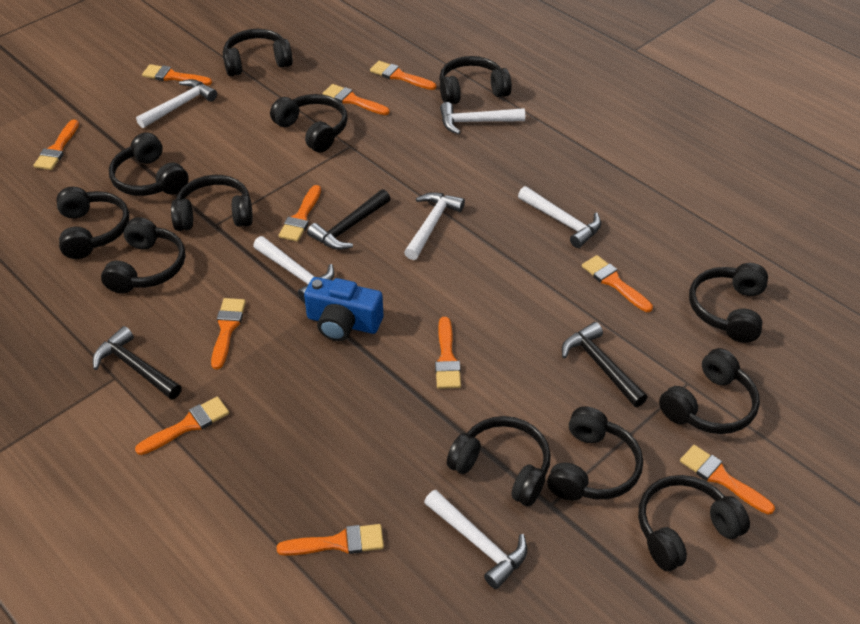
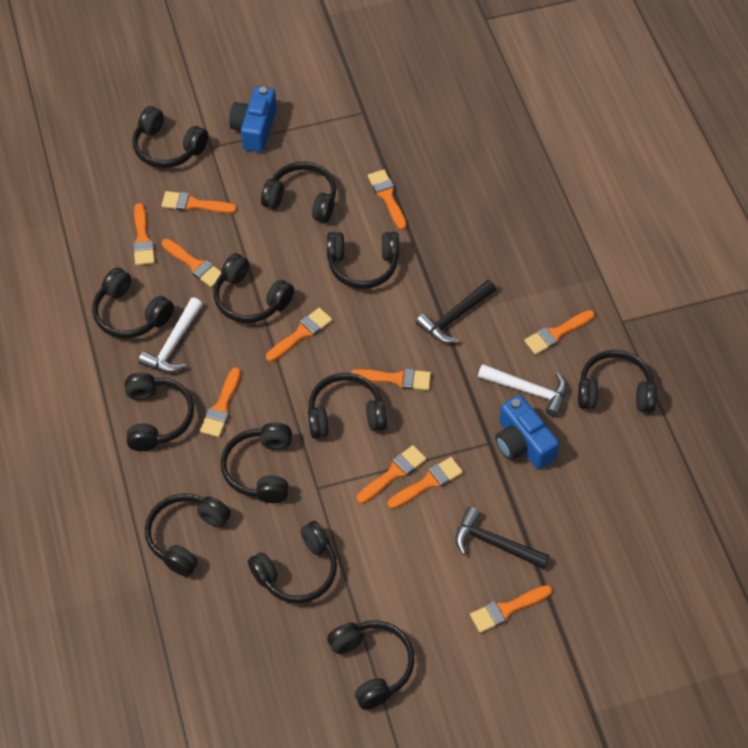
black hammer: [93,326,182,400] [307,189,391,250] [562,322,648,407] = 3 -> [416,280,496,343] [455,507,549,569] = 2
blue camera: [304,277,383,341] = 1 -> [229,86,277,152] [495,395,559,469] = 2
white hammer: [136,79,217,128] [253,236,334,302] [404,192,465,260] [424,490,527,589] [440,102,525,134] [518,186,601,248] = 6 -> [138,298,203,373] [478,364,567,417] = 2

